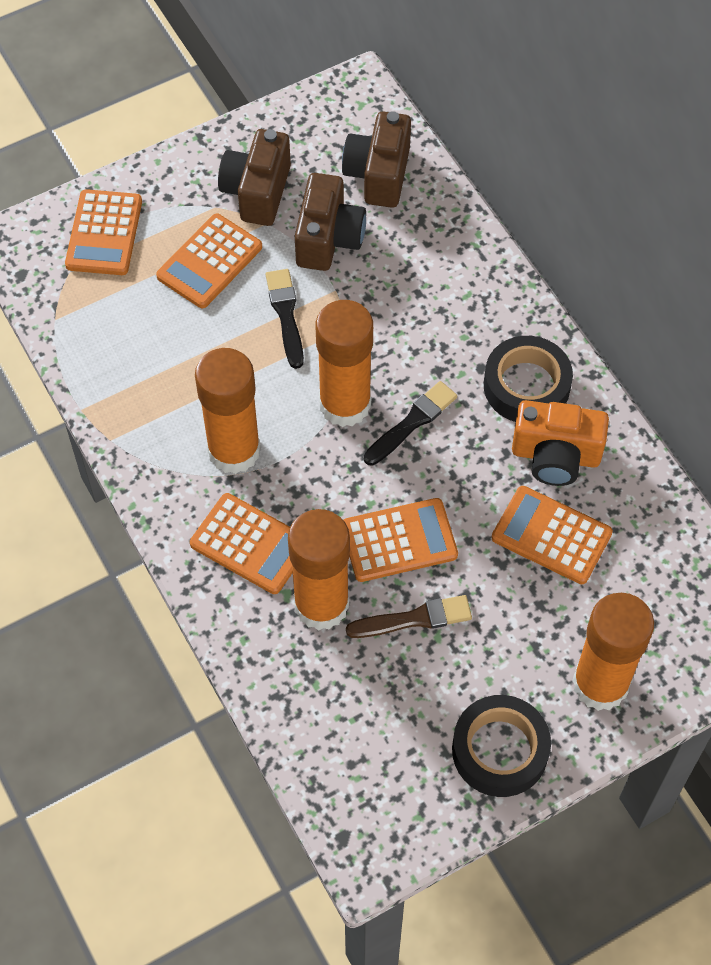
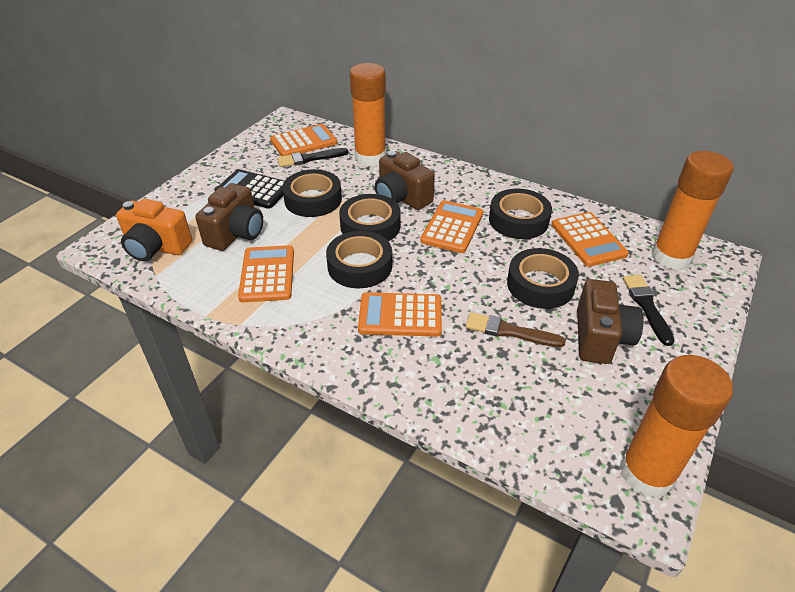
black calculator: none = 0 -> [215,169,284,209] = 1
black tape: [452,695,551,797] [484,336,573,422] = 2 -> [282,169,342,217] [326,231,392,288] [339,194,401,241] [489,188,552,239] [507,248,579,309] = 5
orange glue stick: [195,348,261,474] [288,509,350,631] [315,300,373,427] [572,593,654,711] = 4 -> [350,63,386,167] [620,355,733,498] [652,151,734,270] = 3

